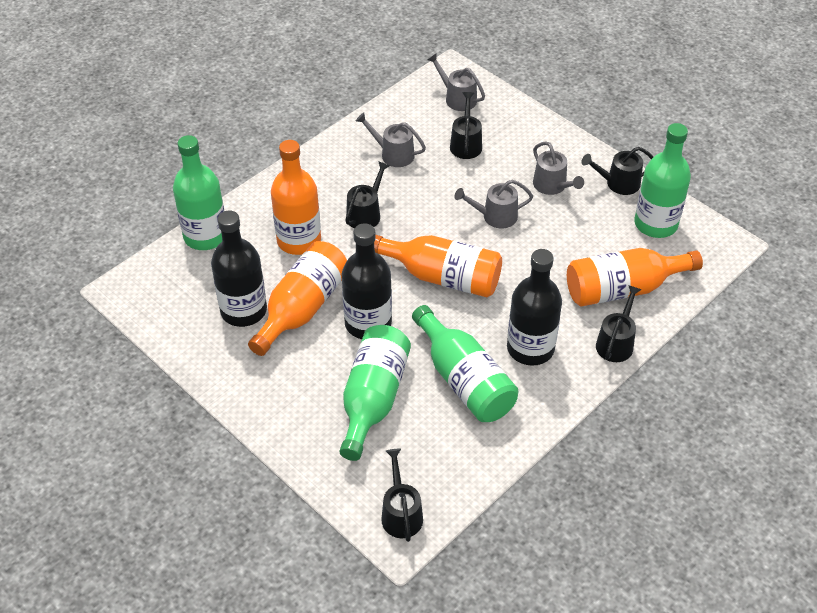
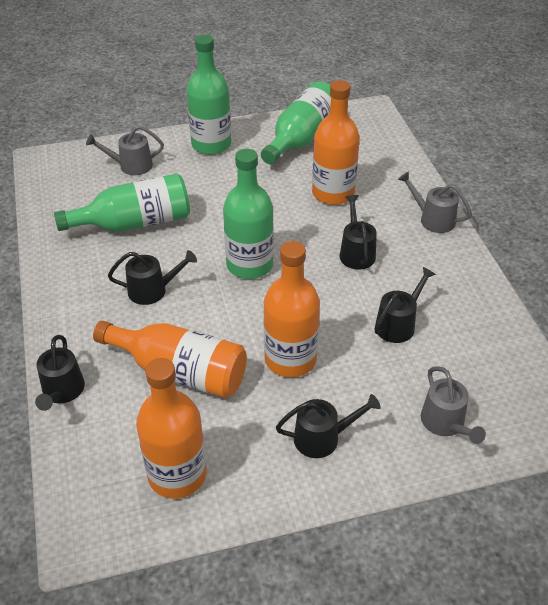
black bottle: [211,210,267,327] [341,223,392,339] [507,249,562,366] = 3 -> none = 0
grey watering can: [356,112,426,167] [427,53,485,111] [454,180,533,228] [533,141,584,195] = 4 -> [86,126,164,175] [398,171,472,233] [421,366,486,444] = 3

